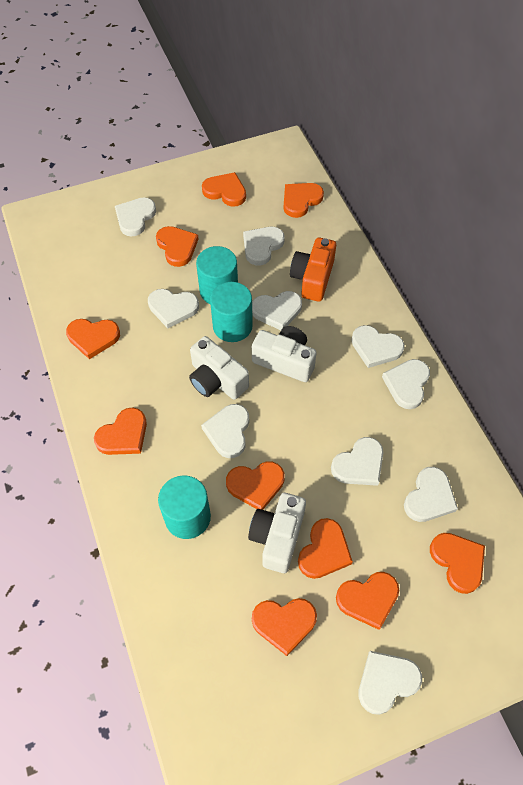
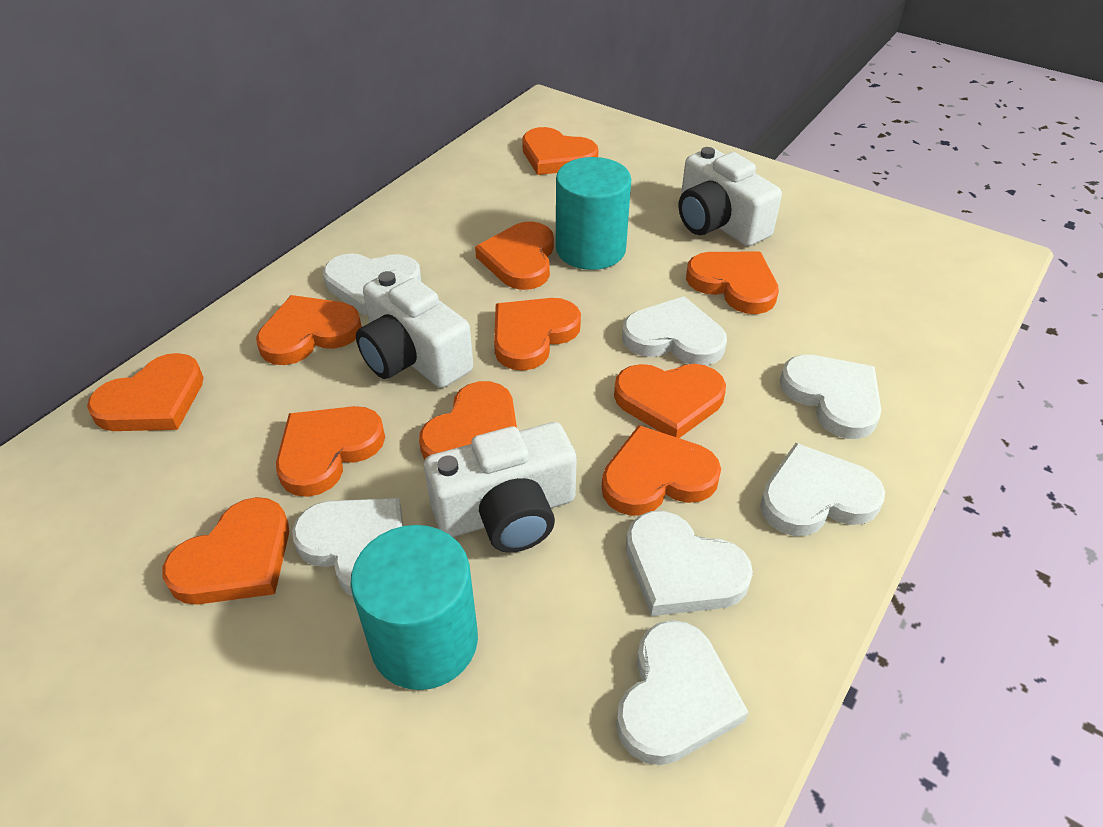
orange camera: [290,237,336,302] = 1 -> none = 0
orange heart: [66,319,120,359] [94,407,147,455] [156,226,199,267] [202,172,246,207] [226,461,285,510] [252,598,317,656] [284,183,324,218] [298,518,353,579] [336,572,399,630] [430,533,485,594] = 10 -> [87,353,204,431] [162,497,289,605] [256,295,362,365] [276,406,385,497] [419,381,517,460] [475,221,554,290] [494,298,581,371] [522,127,598,175] [602,425,721,516] [614,364,726,438] [686,252,779,314] = 11
turquoise cylinder: [158,475,211,539] [196,246,238,304] [210,282,253,342] = 3 -> [350,525,478,690] [556,157,631,270] = 2
white heart: [115,197,156,236] [148,289,199,328] [201,404,249,458] [243,227,284,266] [252,291,302,330] [331,437,384,486] [351,325,405,368] [358,651,422,715] [382,359,430,409] [404,467,458,522] = 10 -> [292,498,403,596] [323,253,421,315] [616,620,749,765] [622,296,727,366] [626,511,753,616] [760,443,885,536] [780,355,881,439] = 7

